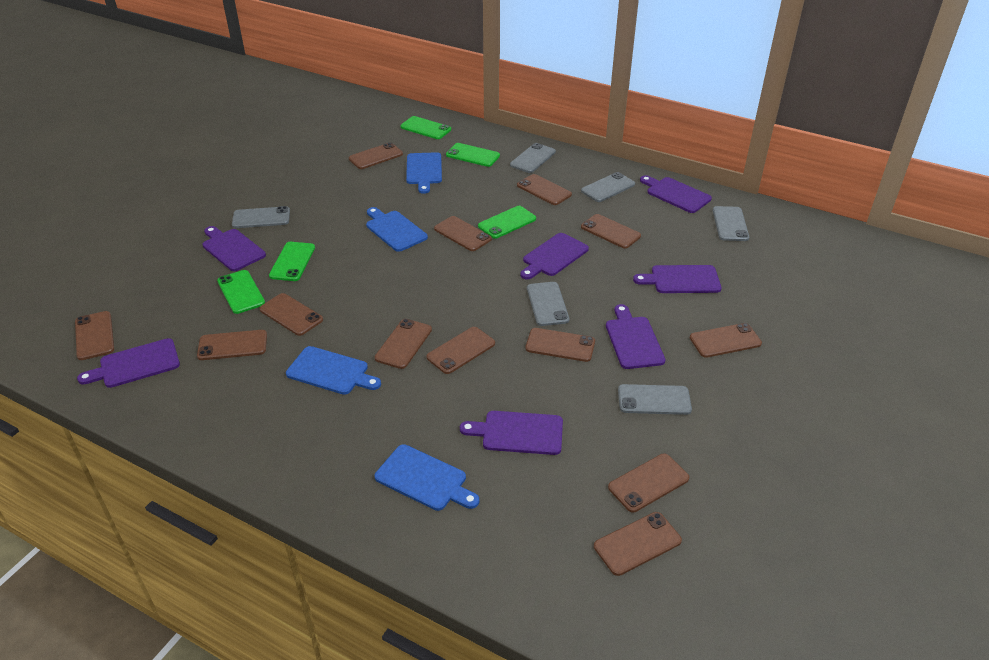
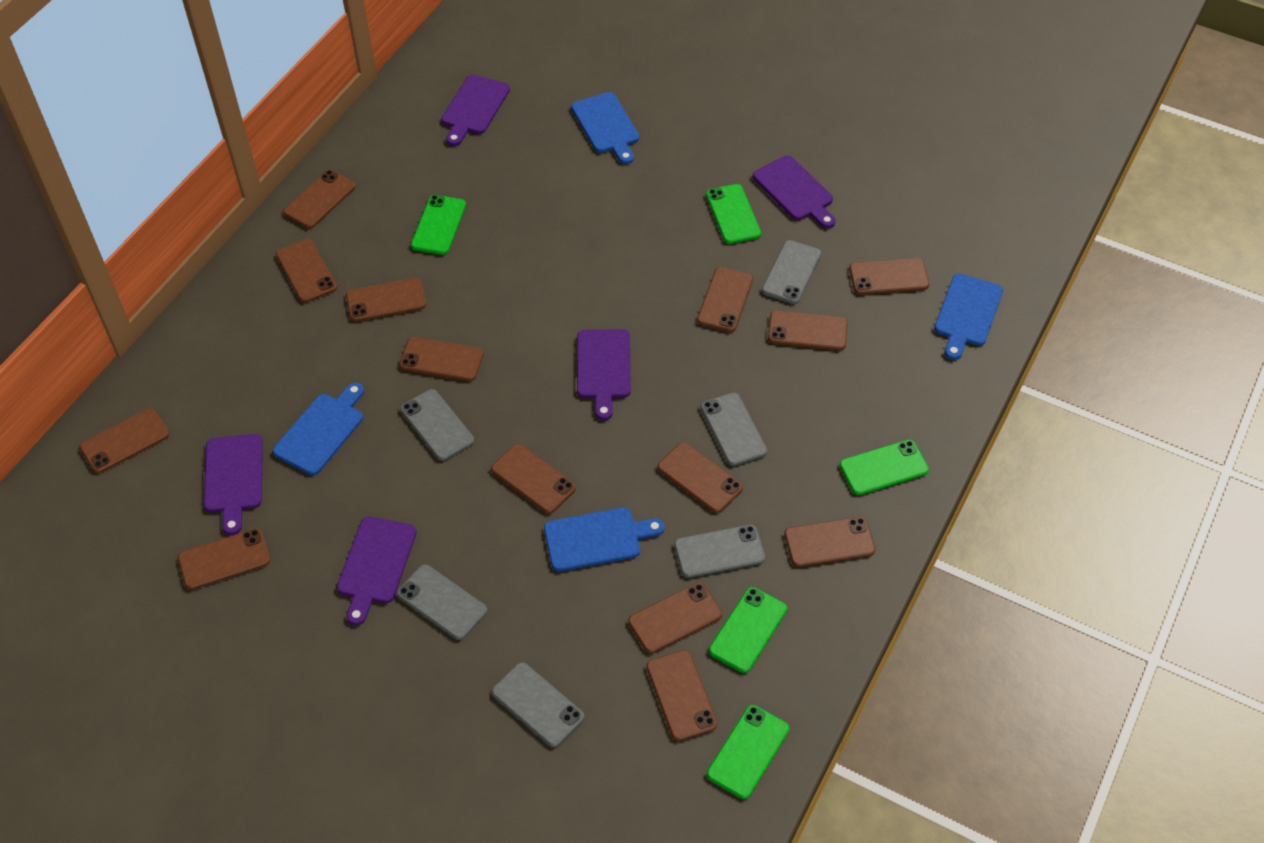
brown phone: [75,311,114,360] [197,330,267,360] [259,293,323,336] [349,142,403,169] [375,319,432,369] [426,327,495,374] [434,216,492,251] [517,174,572,205] [525,328,595,362] [581,214,641,249] [594,512,682,576] [608,454,689,513] [690,323,762,358] = 13 -> [79,408,169,473] [178,528,270,590] [276,239,337,303] [283,170,356,229] [346,278,426,322] [399,337,483,381] [491,444,576,514] [628,582,722,653] [646,650,717,741] [657,442,743,513] [697,267,753,332] [768,310,848,350] [784,517,875,567] [849,258,929,295] = 14
purple cutting board: [77,338,180,388] [203,226,266,271] [460,411,563,455] [520,233,589,280] [606,304,665,369] [633,265,721,293] [640,175,712,213] = 7 -> [204,434,263,535] [337,516,417,626] [441,75,510,146] [577,329,631,420] [753,155,836,228] = 5

